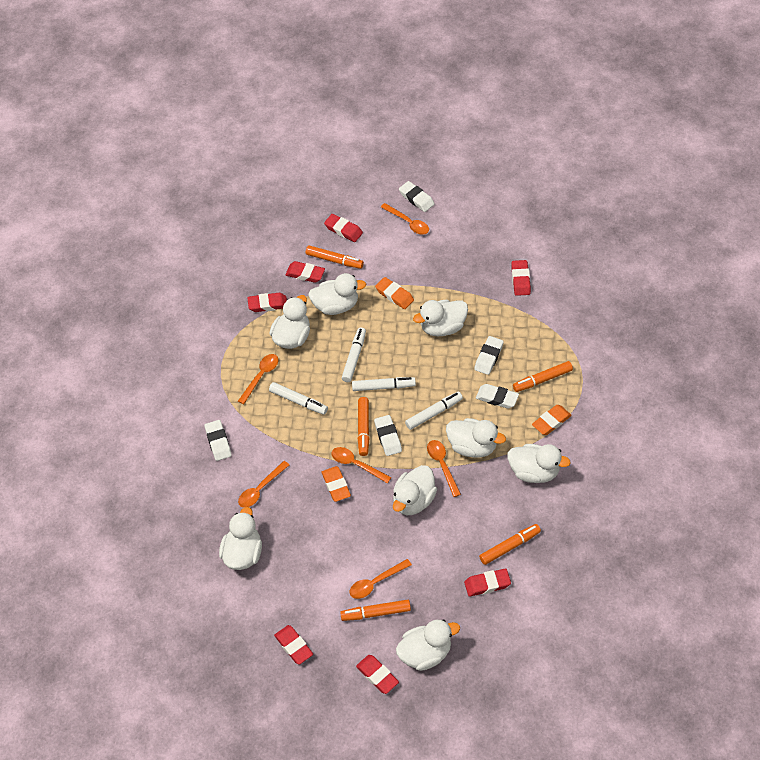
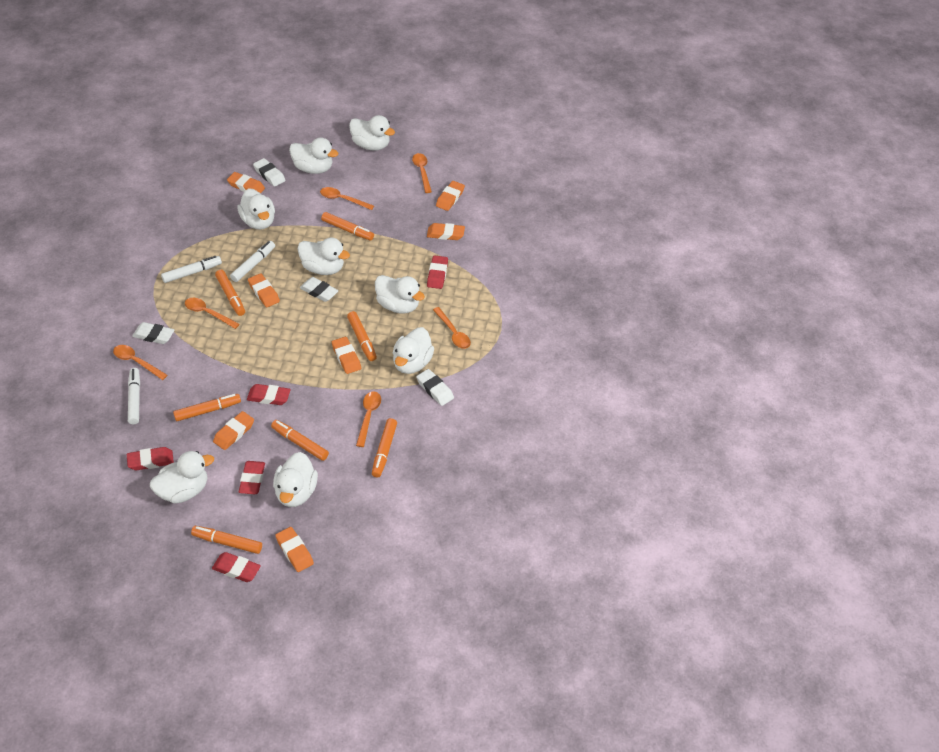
orange eraser: [321,466,351,502] [375,277,414,309] [532,405,572,435] = 3 -> [213,411,254,450] [227,172,265,193] [248,273,280,307] [275,527,314,572] [332,337,361,374] [427,223,465,240] [436,181,465,211] = 7
orange marker: [306,245,364,269] [340,600,411,621] [358,397,369,456] [479,524,541,565] [513,361,573,392] = 5 -> [173,394,241,421] [191,526,262,554] [215,270,245,316] [271,420,329,461] [321,212,374,241] [347,311,377,361] [372,418,397,477] = 7
red eraser: [248,293,287,312] [274,625,313,665] [285,261,325,283] [324,214,363,242] [356,655,399,694] [464,569,511,597] [511,260,531,296] = 7 -> [127,447,174,471] [212,552,261,582] [239,461,265,494] [247,384,291,405] [427,255,448,289] = 5
white eraser: [204,420,232,461] [374,415,402,456] [399,181,434,212] [474,336,504,375] [476,384,519,408] = 5 -> [132,322,174,344] [253,158,286,187] [300,277,338,302] [416,369,454,406] = 4
white marker: [269,382,328,415] [342,327,366,382] [352,377,416,391] [405,392,463,430] = 4 -> [128,368,140,424] [161,256,222,283] [230,241,275,282] = 3

